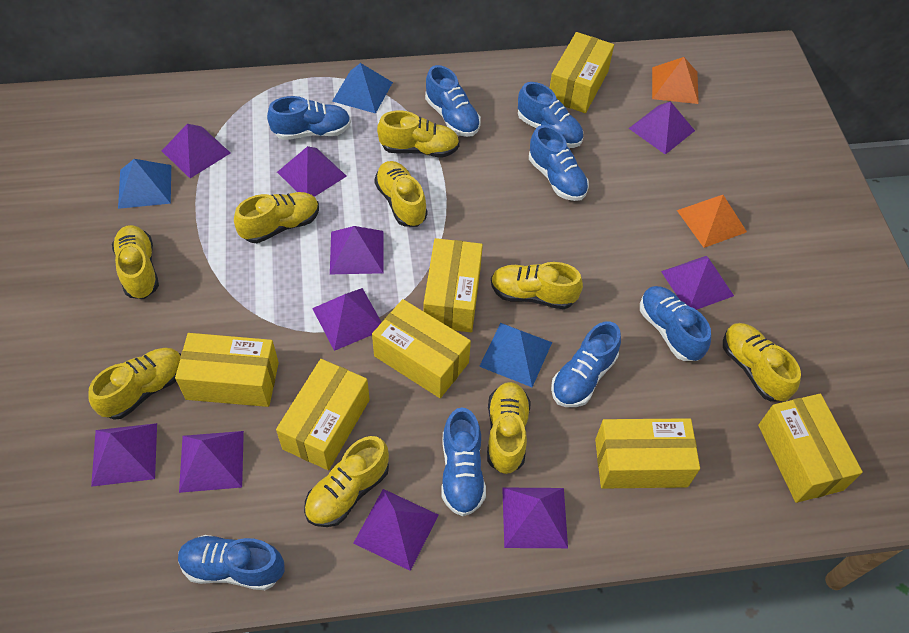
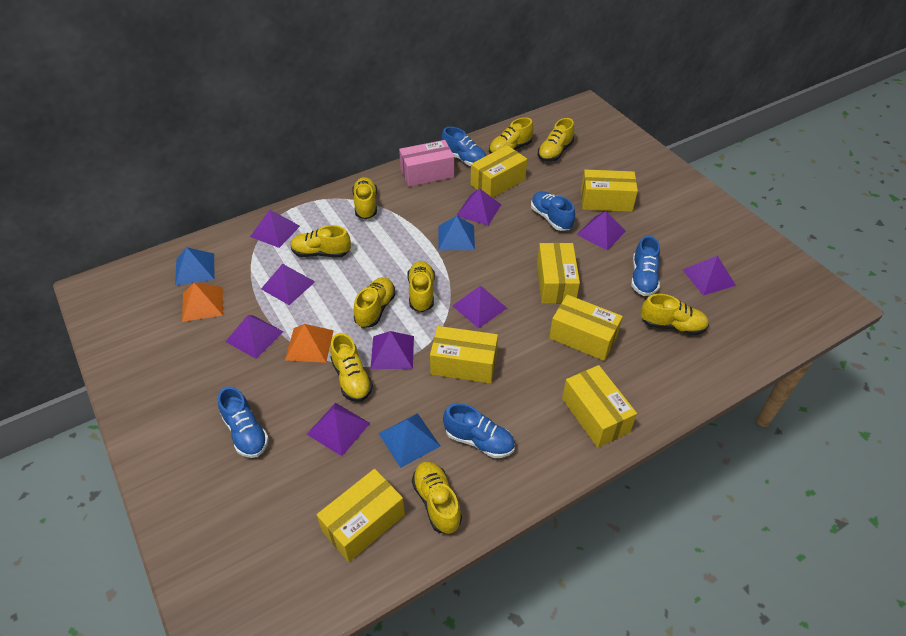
blue shoe: [178,535,285,590] [267,96,351,140] [425,65,481,137] [441,407,486,516] [518,82,583,148] [529,125,589,201] [551,321,621,407] [640,286,711,361] = 8 -> [218,387,269,458] [441,127,486,166] [443,403,515,458] [531,191,575,231] [631,236,660,296] = 5
pink box: none = 0 -> [399,140,454,187] = 1
purple pyramid: [91,423,157,487] [162,124,230,178] [179,431,244,493] [277,146,347,197] [312,288,382,351] [330,226,384,274] [354,489,438,571] [502,487,568,548] [628,101,695,155] [661,256,734,310] = 10 -> [226,315,284,359] [250,209,300,248] [261,264,315,305] [307,403,370,456] [371,331,414,369] [452,285,507,328] [456,188,501,226] [577,211,626,250] [682,256,736,296] = 9

